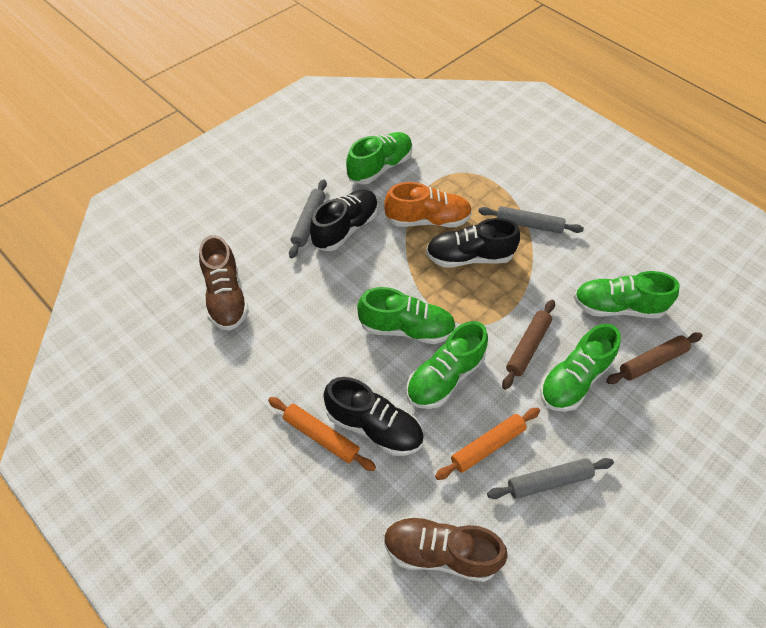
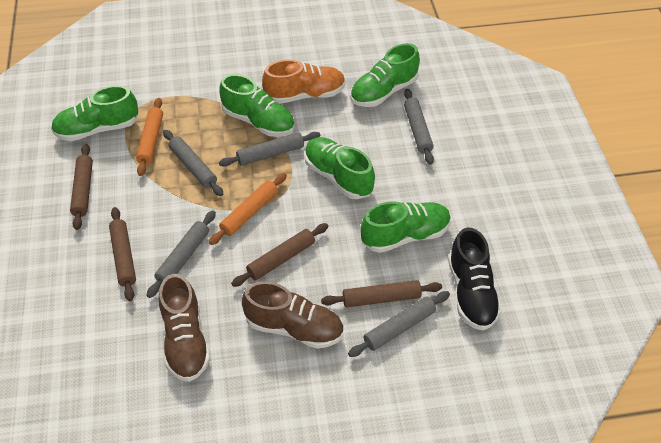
black shoe: [310,190,378,251] [323,377,424,456] [426,218,520,268] = 3 -> [448,227,502,331] = 1
brown rolling pin: [502,300,555,390] [606,332,703,384] = 2 -> [70,144,93,230] [109,207,136,301] [231,223,328,287] [321,280,442,307] = 4
grey rolling pin: [289,179,327,259] [478,206,584,234] [487,458,614,499] = 3 -> [146,211,216,298] [163,130,223,196] [219,132,320,167] [348,291,450,357] [404,89,434,165] = 5

